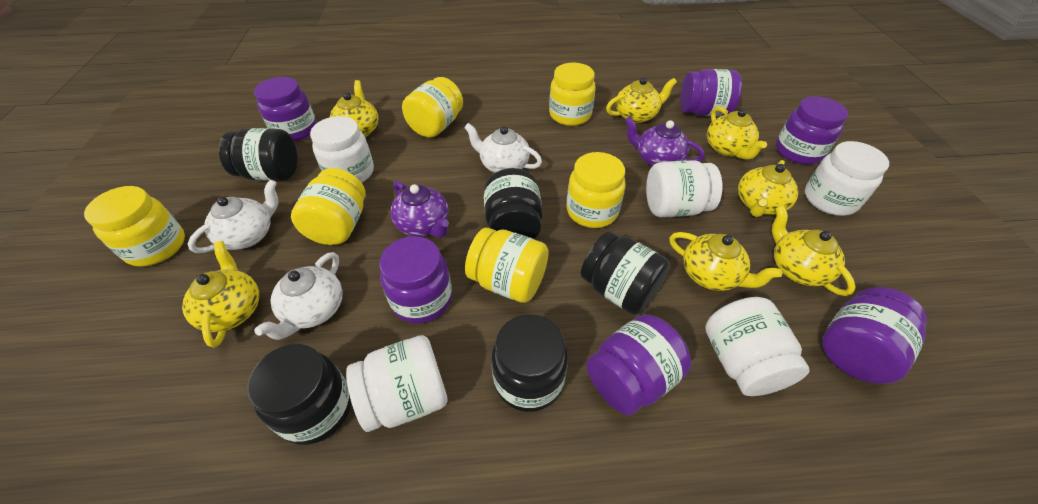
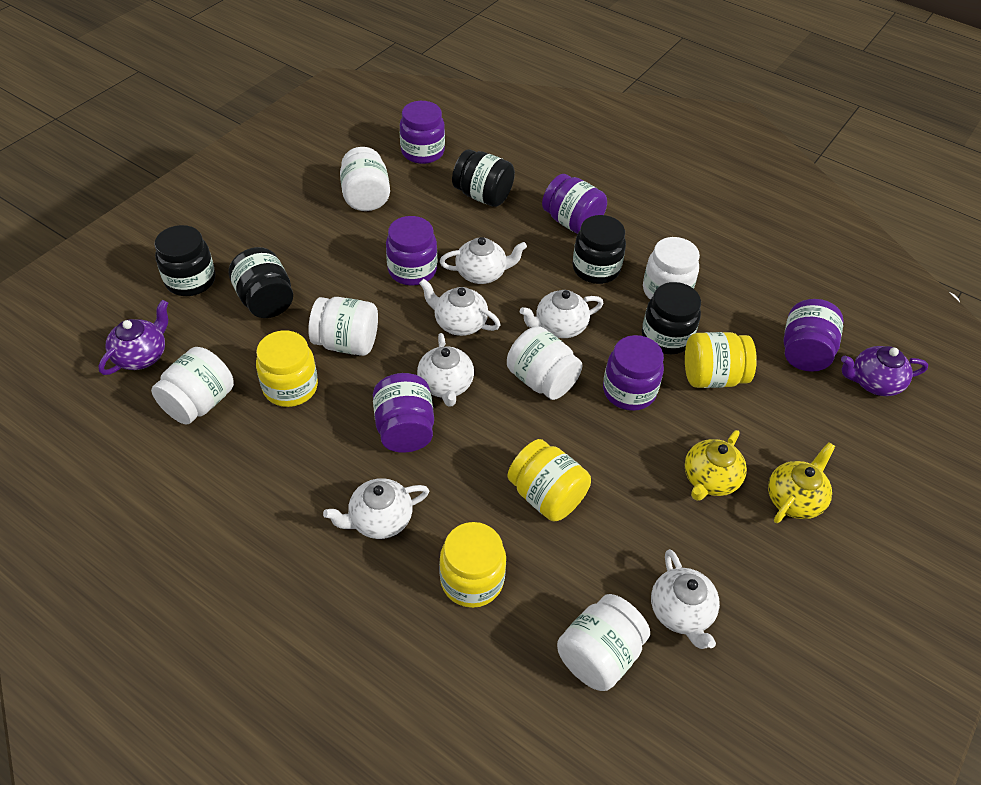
white jar: [310,116,374,183] [346,335,448,432] [646,160,722,217] [705,297,810,396] [805,141,889,216] = 5 -> [151,347,234,425] [308,297,378,356] [340,147,390,211] [507,326,582,400] [557,594,650,691] [643,237,700,300] = 6
white teapot: [188,179,278,253] [254,252,342,340] [464,123,542,173] = 3 -> [323,478,429,539] [417,333,474,407] [419,279,500,336] [440,237,527,284] [520,290,604,338] [651,549,720,649] = 6
yellow jar: [84,186,185,267] [291,168,366,245] [402,77,463,138] [465,228,549,303] [549,63,596,126] [566,152,626,228] = 6 -> [256,330,318,407] [439,522,506,608] [507,439,591,521] [685,332,757,388] = 4
yellow teapot: [182,241,259,348] [330,80,378,137] [606,77,677,123] [669,232,782,291] [707,106,767,160] [738,160,799,217] [772,206,856,296] = 7 -> [685,430,747,501] [768,442,835,523] = 2

